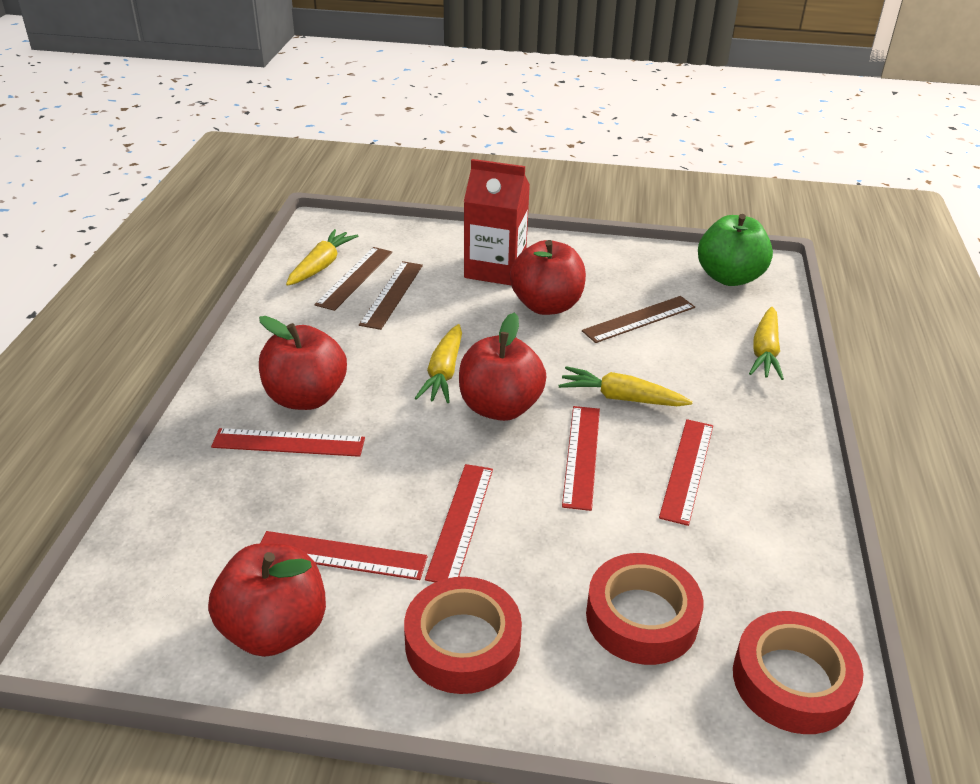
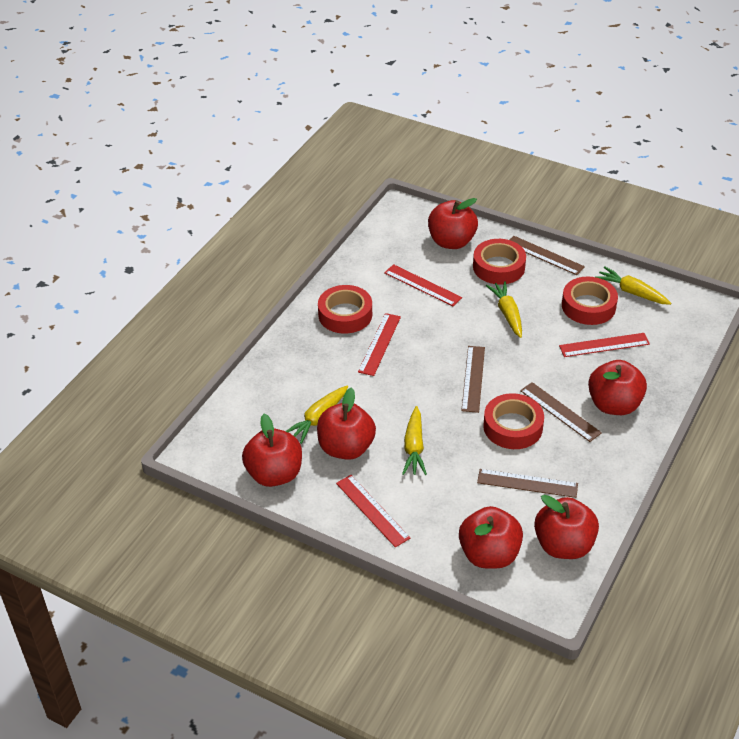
brown ruler: [314,247,392,311] [359,261,423,330] [582,296,695,343] = 3 -> [461,346,485,413] [477,469,578,498] [510,236,585,275] [520,382,602,442] = 4
green apple: [698,214,773,286] = 1 -> none = 0
red apple: [208,543,326,657] [259,316,347,410] [459,313,546,421] [510,240,586,315] = 4 -> [242,414,302,487] [317,387,376,460] [428,198,478,249] [459,506,523,569] [534,495,599,559] [588,360,647,415] = 6
red carton: [464,159,530,285] = 1 -> none = 0
red ruler: [211,428,365,457] [261,531,428,580] [425,464,493,582] [562,406,600,511] [659,419,713,526] = 5 -> [336,475,410,547] [358,313,401,376] [384,264,462,306] [559,333,650,357] = 4
red tape: [404,577,522,694] [586,553,703,665] [733,611,863,734] = 3 -> [318,285,372,334] [473,239,526,285] [483,393,544,449] [562,277,618,325] = 4

